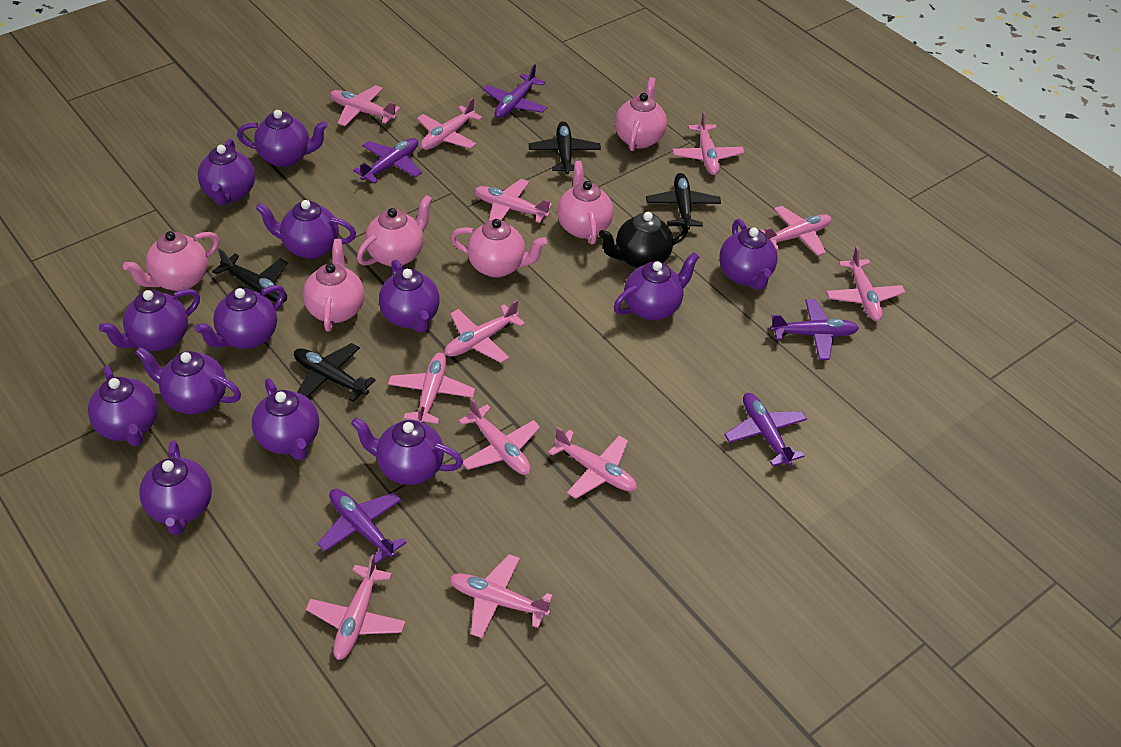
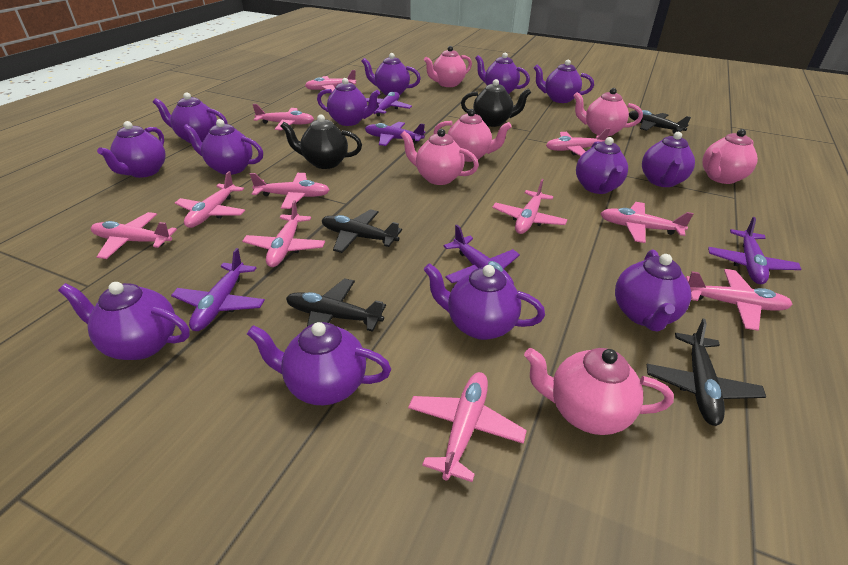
black teapot: [599,212,688,268] = 1 -> [281,114,362,169] [461,79,531,127] = 2
pink plane: [306,554,406,660] [330,85,401,126] [388,353,475,424] [417,98,483,150] [445,300,525,363] [449,554,553,638] [459,398,540,475] [474,179,553,223] [548,427,637,499] [672,111,744,175] [760,206,831,256] [826,246,905,321] = 12 -> [91,212,177,259] [175,171,245,228] [242,200,325,267] [250,173,330,209] [253,104,314,130] [305,70,356,92] [408,372,527,482] [492,179,567,234] [546,128,610,156] [600,202,694,243] [686,269,793,331] = 11

